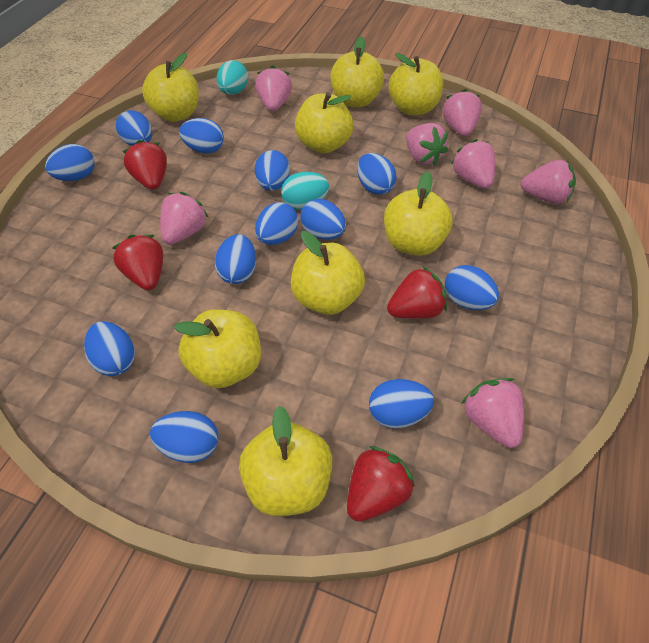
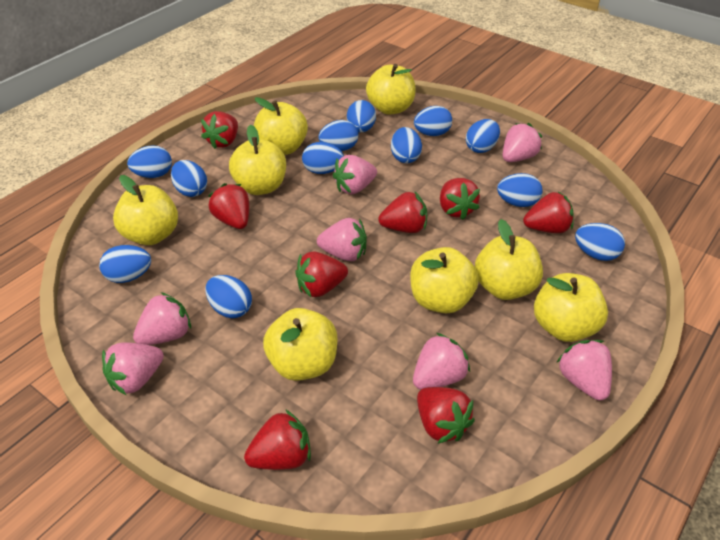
red strawberry: [112,235,163,290] [123,140,167,190] [347,446,415,522] [387,266,447,319] = 4 -> [201,111,238,149] [208,183,249,229] [244,409,311,470] [295,251,348,297] [378,191,427,233] [417,387,475,443] [440,178,480,220] [523,192,574,233] = 8
turquoise egg: [217,60,248,95] [281,172,329,210] = 2 -> none = 0

